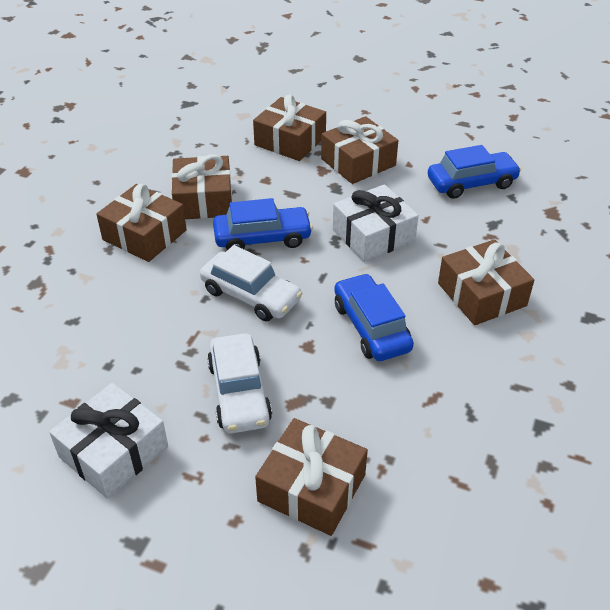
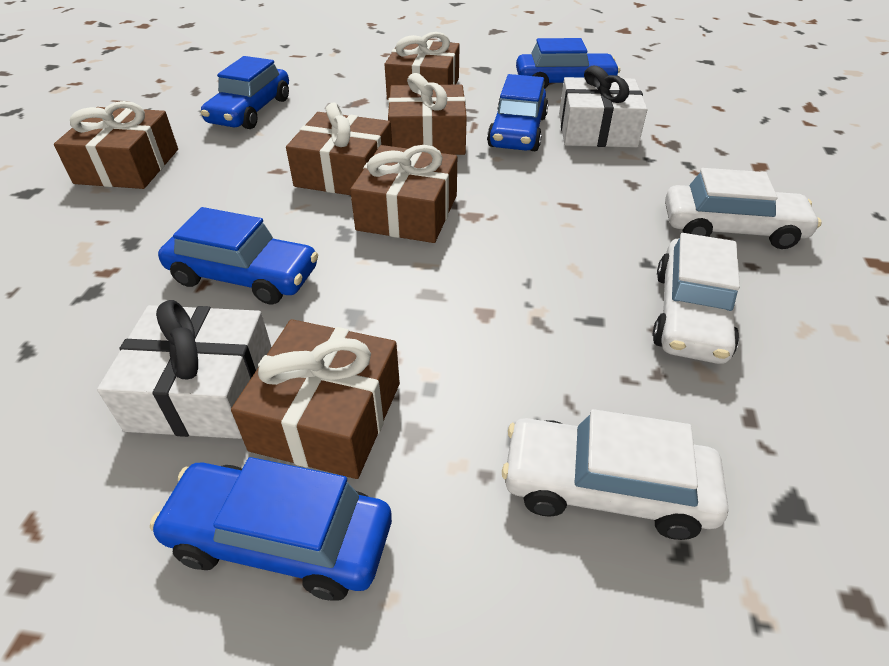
blue car: [213,198,313,250] [334,273,414,361] [428,145,521,199] = 3 -> [150,457,392,601] [158,207,318,305] [201,56,289,129] [487,74,548,151] [516,38,620,89] = 5
white car: [200,245,303,321] [207,333,272,433] = 2 -> [502,409,728,540] [653,233,740,364] [665,168,821,249] = 3

